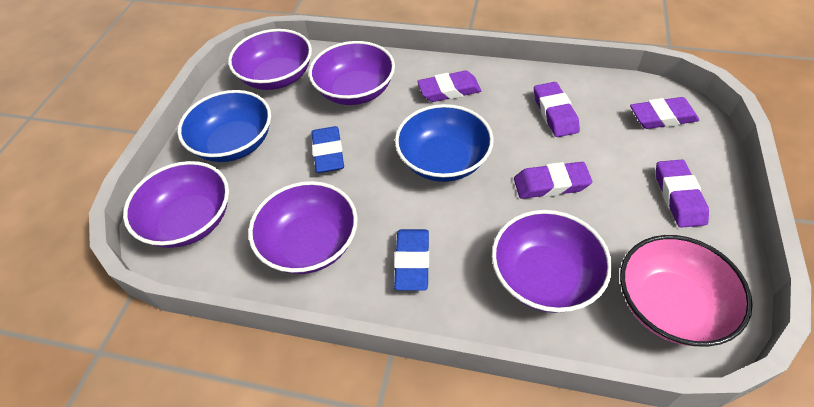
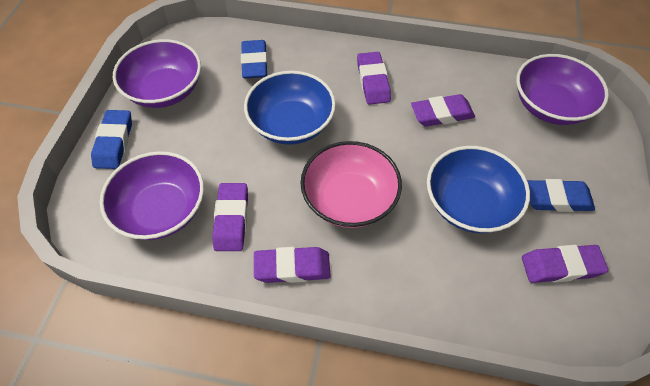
blue eraser: [311,126,344,173] [394,229,429,291] = 2 -> [91,110,132,169] [241,40,267,79] [527,179,595,212] = 3
purple bowl: [123,161,229,248] [228,29,312,90] [248,181,358,274] [309,41,395,105] [492,210,612,313] = 5 -> [100,151,204,240] [113,39,201,108] [516,54,609,125] = 3

